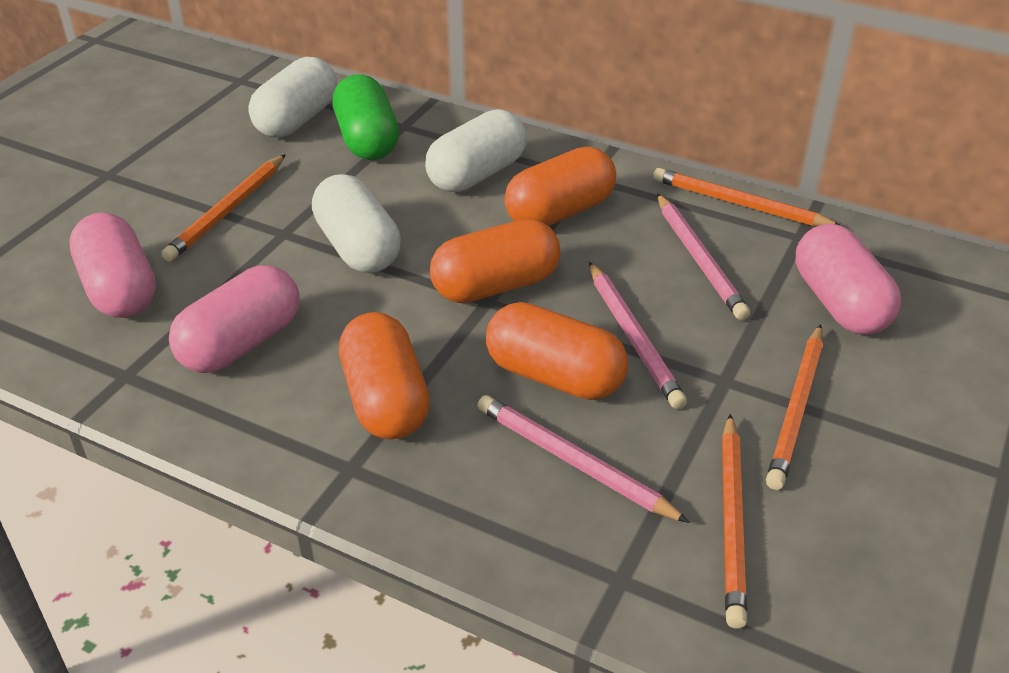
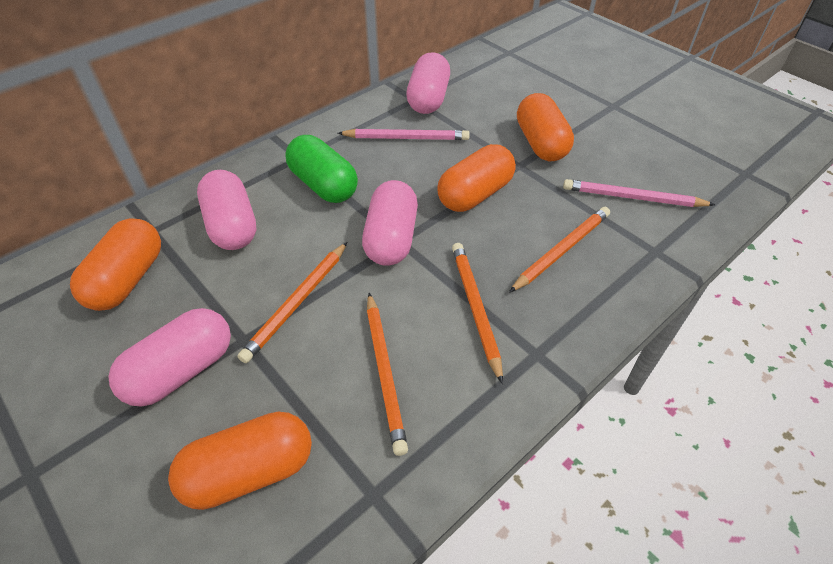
pink capsule: [69,213,156,318] [169,265,300,373] [796,224,901,335] = 3 -> [108,308,231,407] [197,170,256,250] [362,180,418,266] [406,52,450,114] = 4
pink pencil: [477,395,690,523] [589,262,687,409] [657,194,750,320] = 3 -> [338,129,470,140] [563,179,715,207] = 2
white capsule: [248,57,337,138] [312,174,401,273] [425,109,527,192] = 3 -> none = 0

